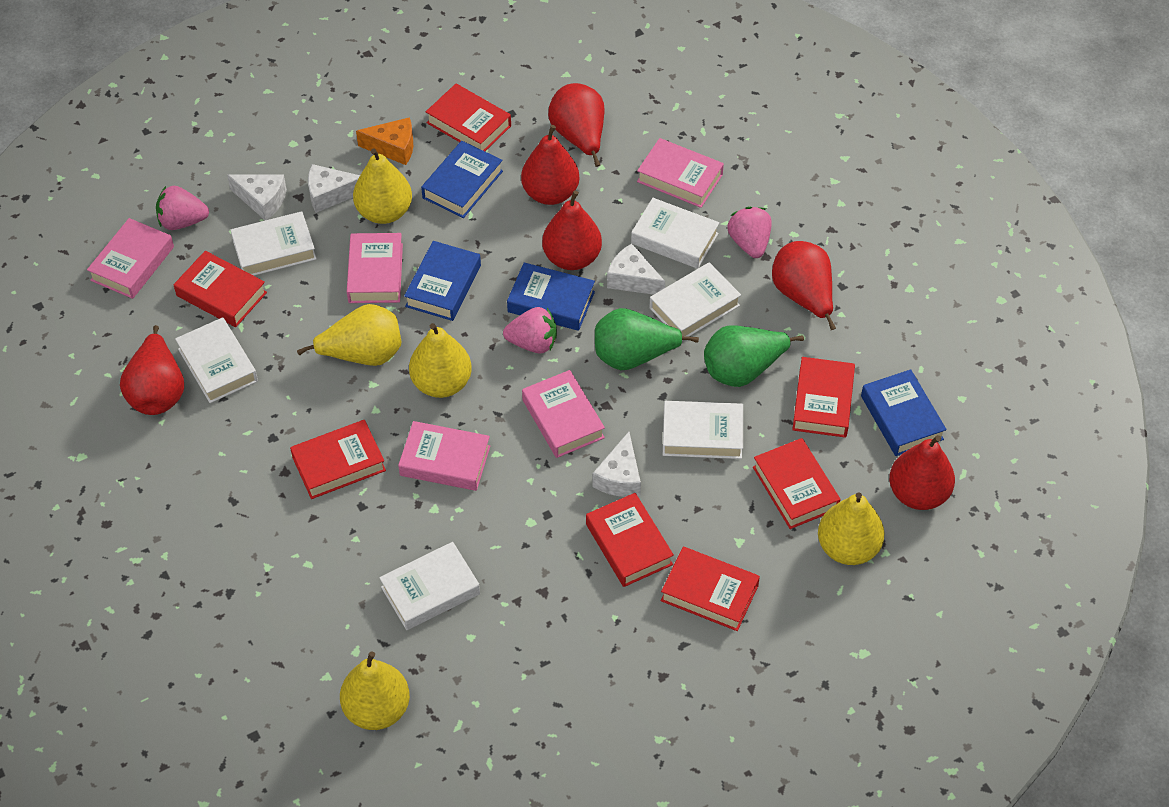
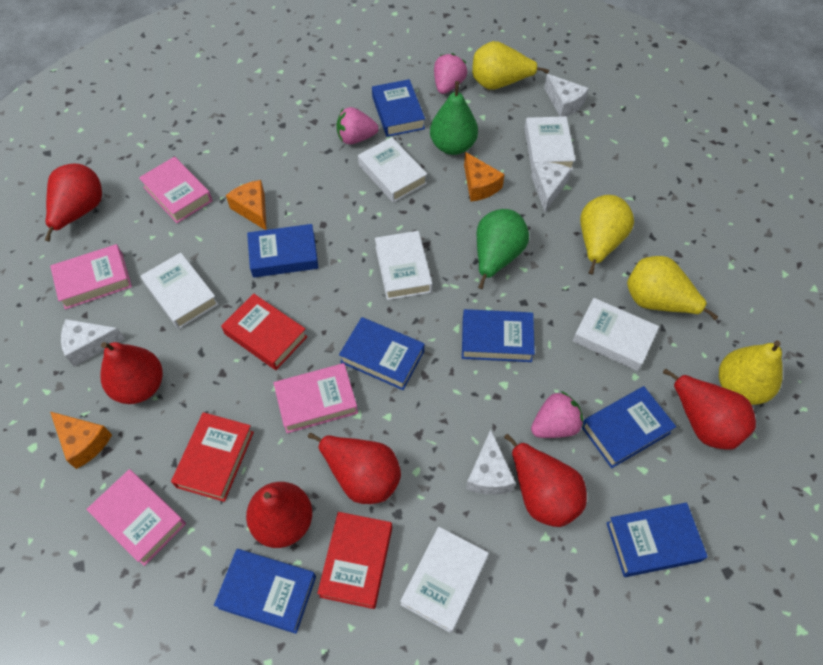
blue book: [404,241,481,321] [421,141,503,218] [507,262,595,331] [861,369,947,456] = 4 -> [214,549,316,634] [247,224,318,278] [339,317,424,390] [372,79,425,137] [462,309,535,362] [582,386,676,468] [606,502,708,577] = 7
orange cheese: [356,117,413,165] = 1 -> [50,412,112,469] [226,180,267,230] [464,152,505,202] = 3
pink book: [87,218,174,299] [347,233,403,303] [398,421,490,491] [522,370,605,458] [637,138,724,208] = 5 -> [50,244,132,309] [86,469,186,566] [139,157,212,223] [273,363,358,433] = 4
red book: [174,251,267,327] [290,420,386,499] [426,84,511,151] [586,493,674,587] [661,547,760,631] [753,438,841,529] [792,357,855,438] = 7 -> [171,412,254,502] [221,293,307,370] [317,512,392,609] = 3
yellow pear: [297,304,402,366] [340,651,410,730] [353,148,412,224] [409,323,472,398] [818,492,885,565] = 5 -> [472,41,549,90] [580,195,634,275] [627,256,718,320] [719,341,783,405] = 4

